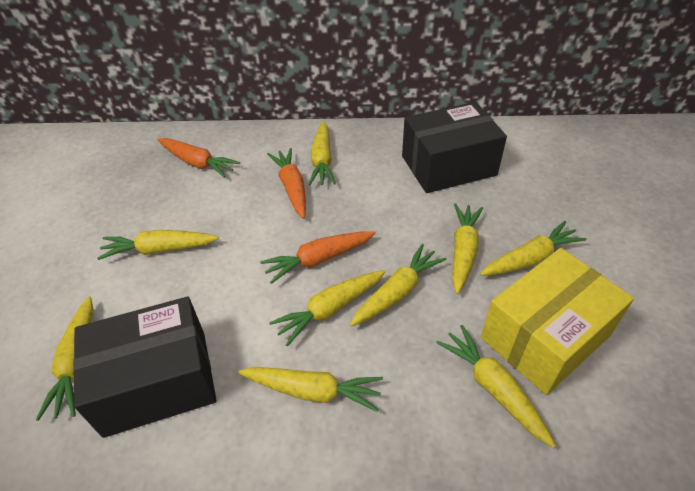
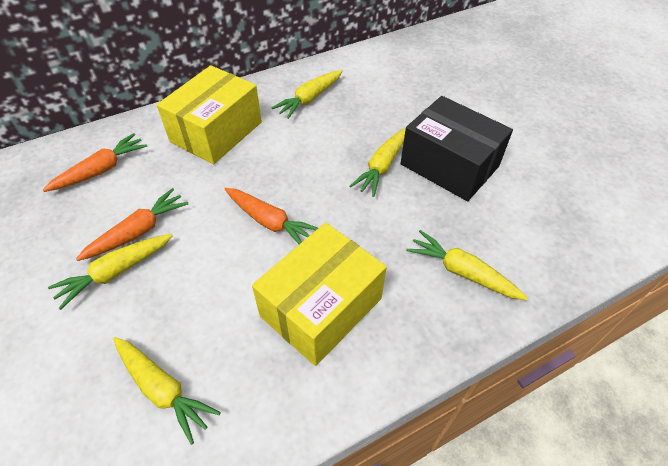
black box: [73,297,217,438] [402,102,507,193] = 2 -> [400,96,513,201] = 1
yellow box: [481,248,634,395] = 1 -> [157,65,262,164] [252,223,387,366] = 2
yellow carrot: [36,296,93,421] [97,230,219,260] [238,367,383,412] [269,270,385,346] [308,121,336,185] [350,243,447,327] [436,325,556,448] [452,203,483,294] [480,221,586,276] = 9 -> [48,234,173,310] [113,337,221,444] [271,70,343,119] [349,128,406,197] [406,230,528,300] = 5

